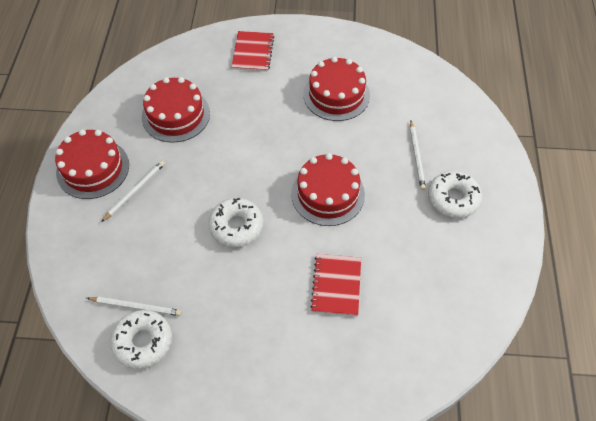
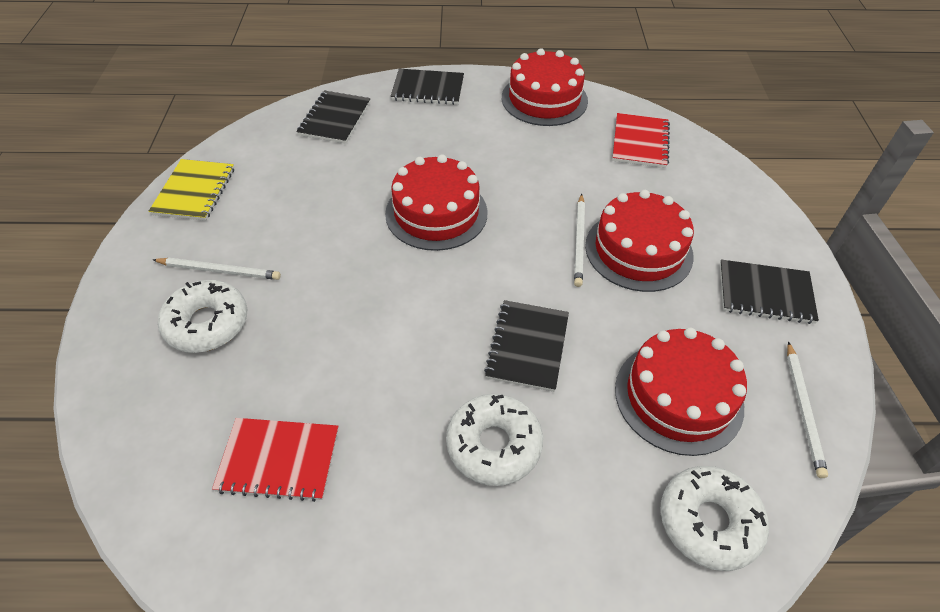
black notebook: none = 0 -> [296,91,371,144] [391,69,464,105] [484,300,569,392] [720,260,819,324] = 4
yellow notebook: none = 0 -> [148,159,234,221] = 1

